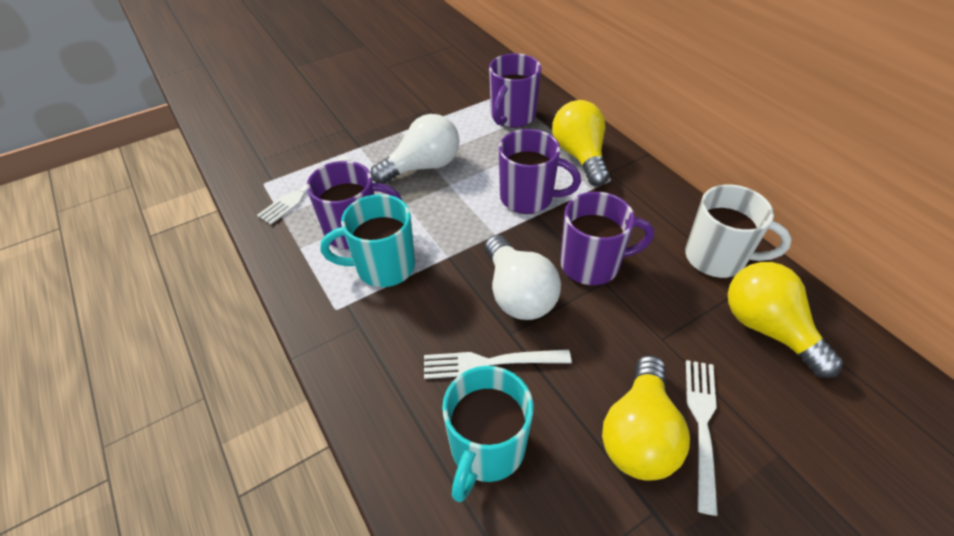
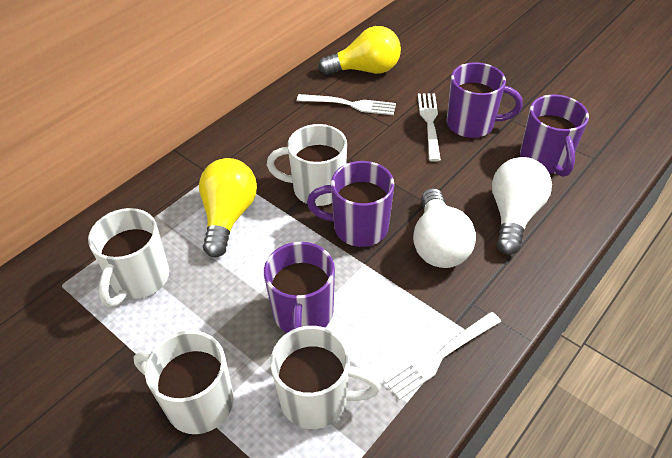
turquoise mug: [321,194,415,287] [442,366,533,502] = 2 -> none = 0
white mug: [685,184,792,278] = 1 -> [88,208,169,307] [134,330,234,434] [267,124,347,206] [270,326,381,429] = 4
yellow light bulb: [552,100,609,186] [602,355,690,481] [728,262,843,378] = 3 -> [199,158,257,257] [318,26,401,75] = 2

